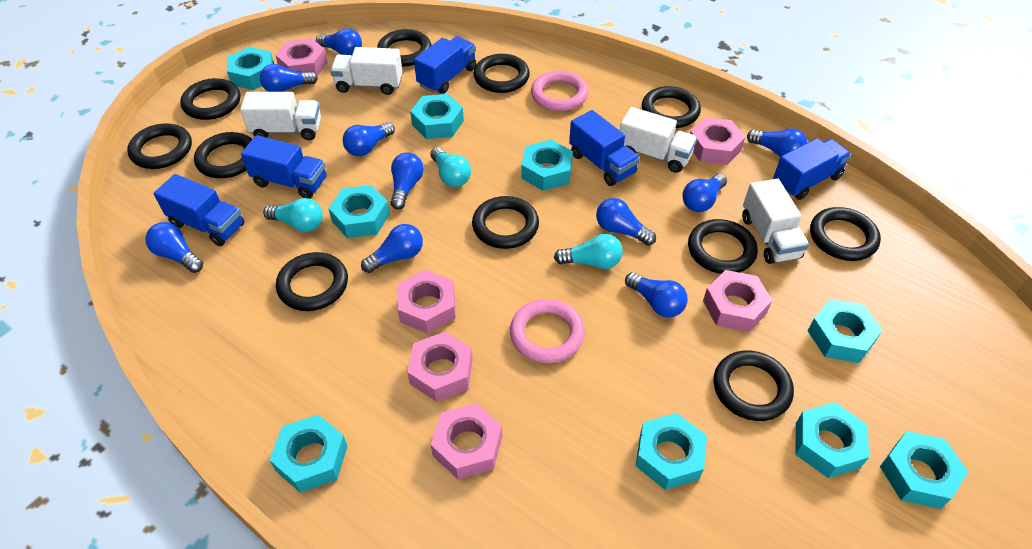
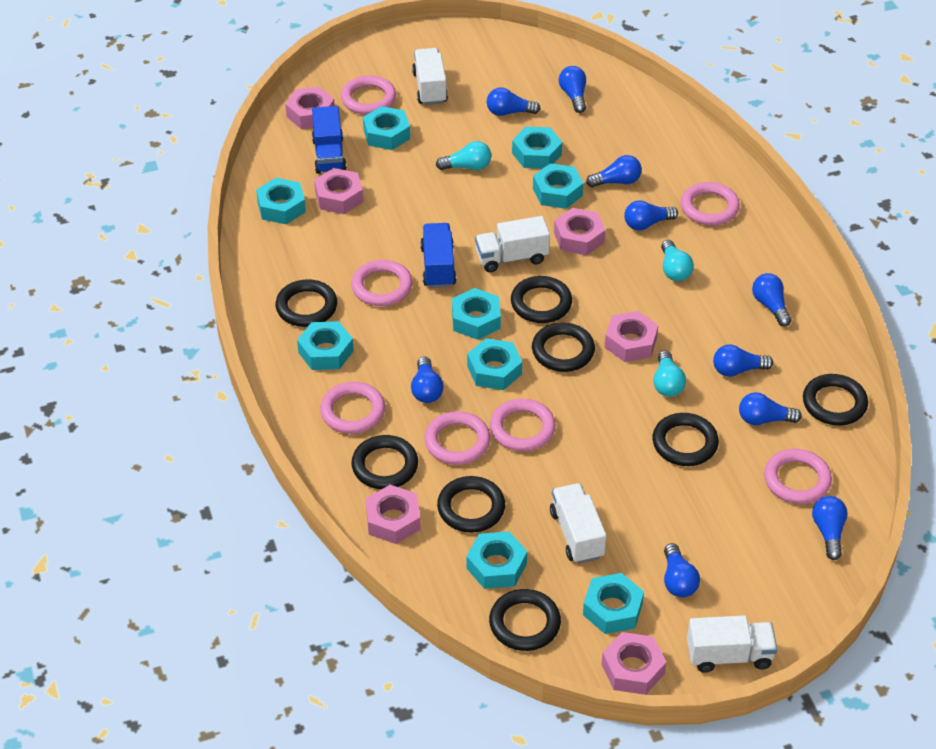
black ring: [127,123,192,169] [180,78,240,120] [194,132,252,178] [276,252,348,311] [377,29,431,67] [472,196,539,249] [473,54,530,93] [642,86,701,128] [688,219,758,274] [714,350,794,421] [810,207,881,261] = 11 -> [276,279,337,327] [351,435,418,489] [437,476,505,533] [489,589,561,651] [511,276,572,323] [532,322,595,372] [653,413,719,466] [803,374,868,425] = 8
blue truck: [154,174,244,246] [241,135,327,199] [414,36,476,94] [569,110,640,186] [773,138,851,200] = 5 -> [312,106,347,174] [420,223,456,288] = 2
pink ring: [510,299,585,363] [531,71,588,111] = 2 -> [320,382,385,434] [341,76,396,115] [351,260,413,306] [425,411,491,465] [490,399,556,451] [681,182,740,225] [764,449,832,504] = 7

